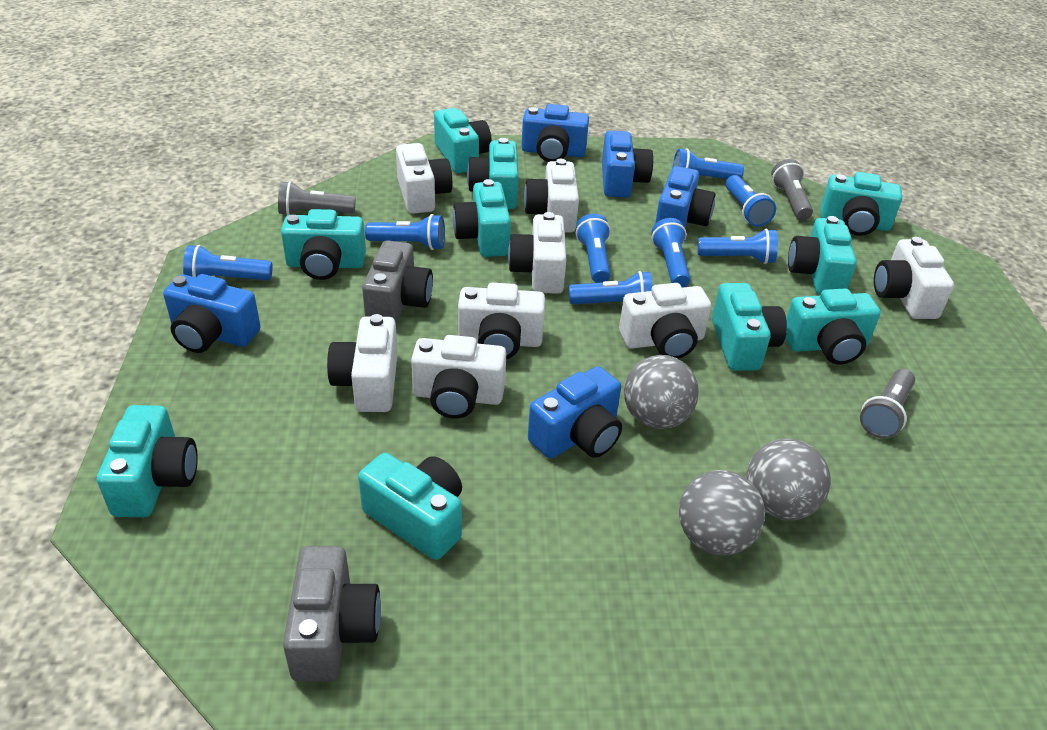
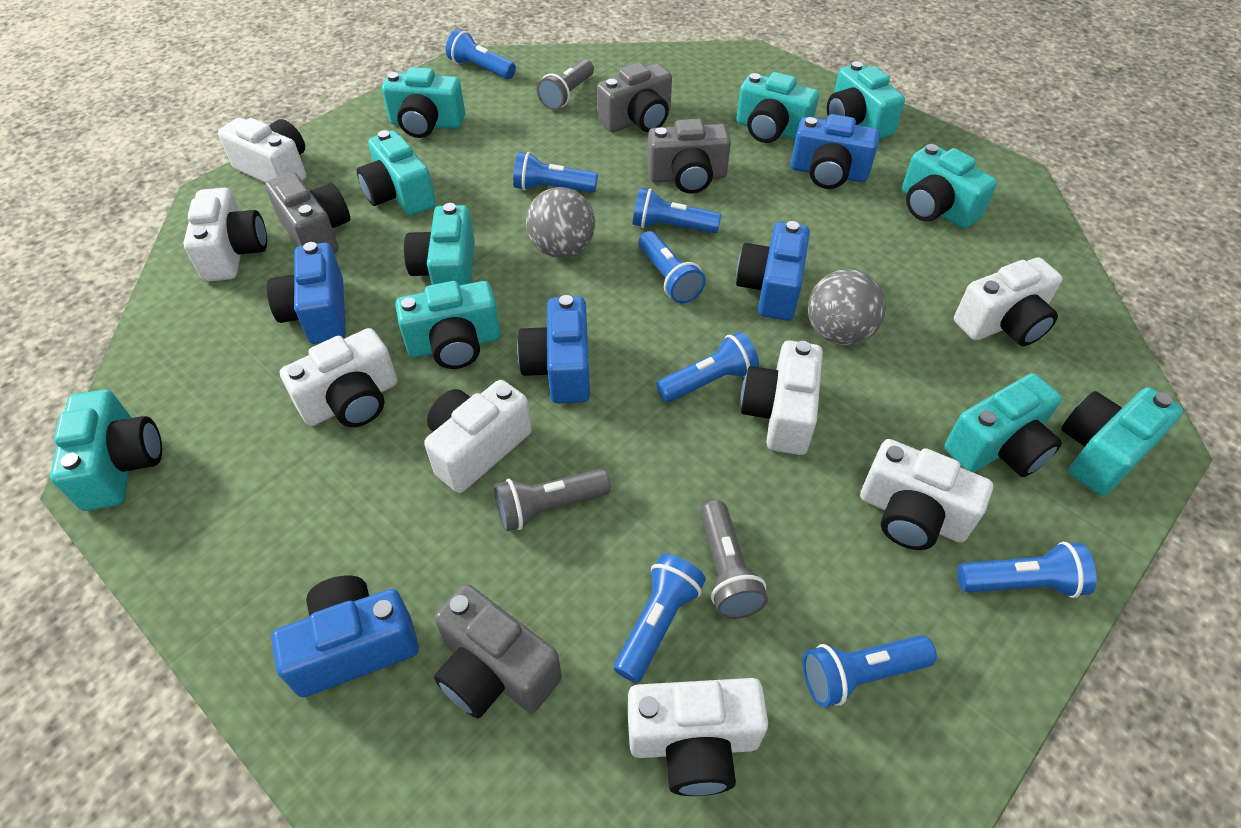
grey ball: [624,355,699,429] [679,470,765,555] [746,439,831,520] = 3 -> [526,187,595,258] [808,269,886,345] = 2
grey camera: [283,546,381,682] [362,240,433,324] = 2 -> [265,172,350,253] [434,584,562,718] [597,63,672,132] [647,119,731,194] = 4

